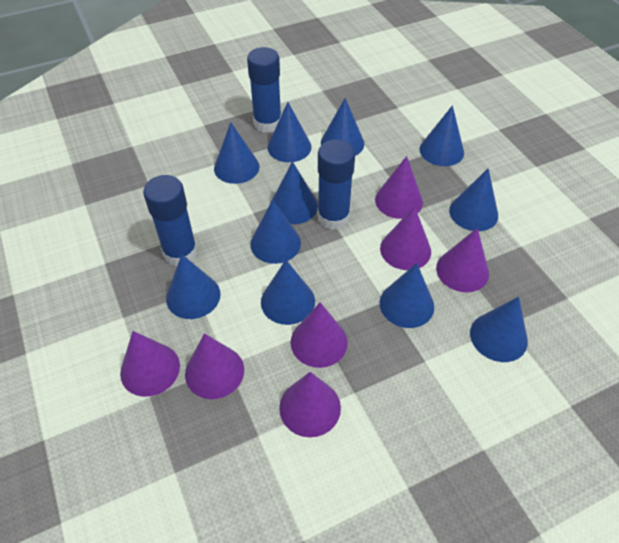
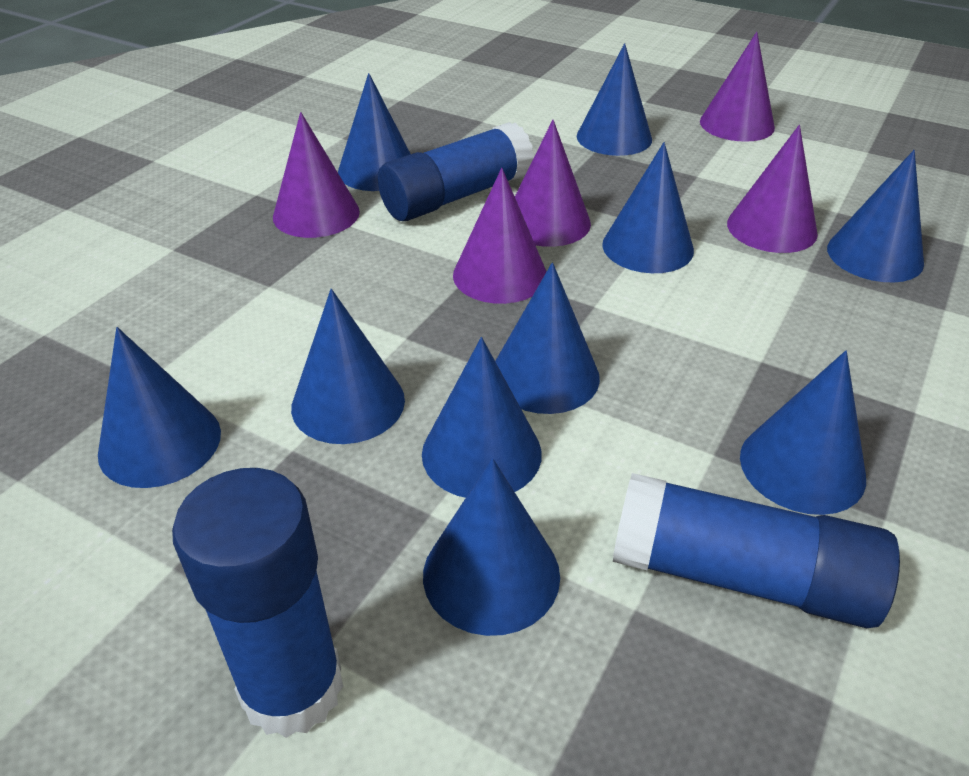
blue cone: [166,254,221,319] [214,122,260,184] [250,200,301,264] [261,260,315,325] [268,102,312,162] [272,161,318,224] [321,98,364,156] [380,263,434,328] [420,105,464,166] [449,168,498,231] [470,297,528,362] = 11 -> [98,327,221,488] [291,289,405,444] [338,73,410,191] [422,337,542,498] [423,458,560,636] [495,262,600,414] [577,43,652,156] [602,142,694,273] [740,351,866,515] [827,150,924,282] = 10
purple cone: [120,331,180,397] [185,333,244,399] [279,372,341,437] [291,302,348,368] [375,156,423,219] [380,206,431,270] [436,228,489,292] = 7 -> [273,112,360,238] [453,168,547,304] [515,120,591,247] [700,32,775,142] [727,125,818,253] = 5

